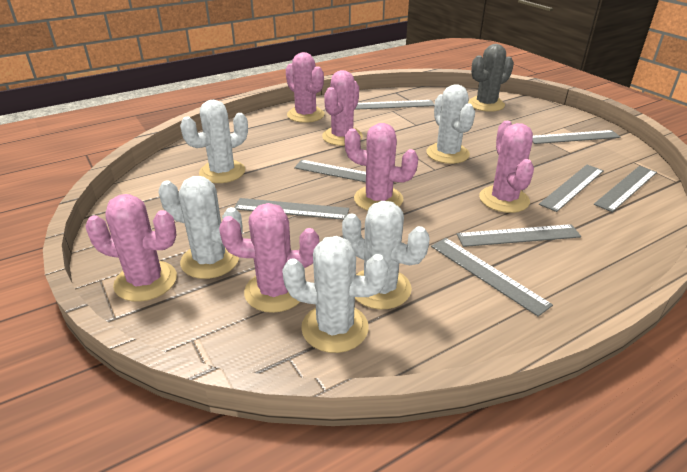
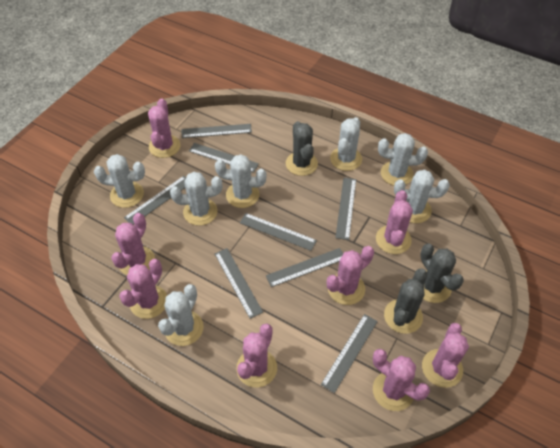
grey cactus: [468,44,514,112] = 1 -> [286,121,318,176] [384,269,427,334] [420,244,464,303] = 3
pink cactus: [86,194,177,302] [219,203,319,313] [286,52,325,123] [322,70,363,146] [345,123,419,211] [479,121,534,213] = 6 -> [111,213,155,275] [119,259,167,319] [148,98,180,158] [236,324,277,387] [327,246,374,305] [373,349,430,411] [376,190,413,254] [422,323,469,388] = 8
white cactus: [159,176,243,279] [180,100,248,183] [282,236,388,353] [342,201,430,309] [426,84,475,164] = 5 -> [94,154,145,208] [158,284,204,346] [170,172,222,225] [215,154,267,208] [330,117,362,171] [378,133,428,186] [394,170,450,223] = 7

